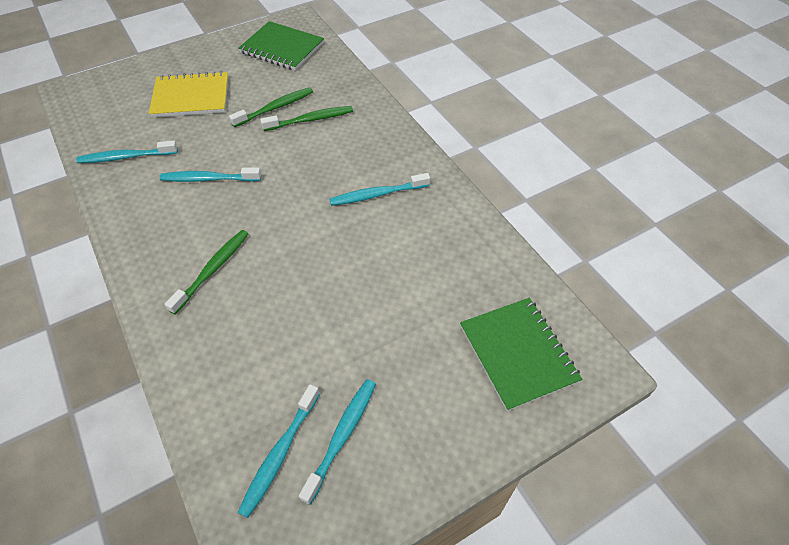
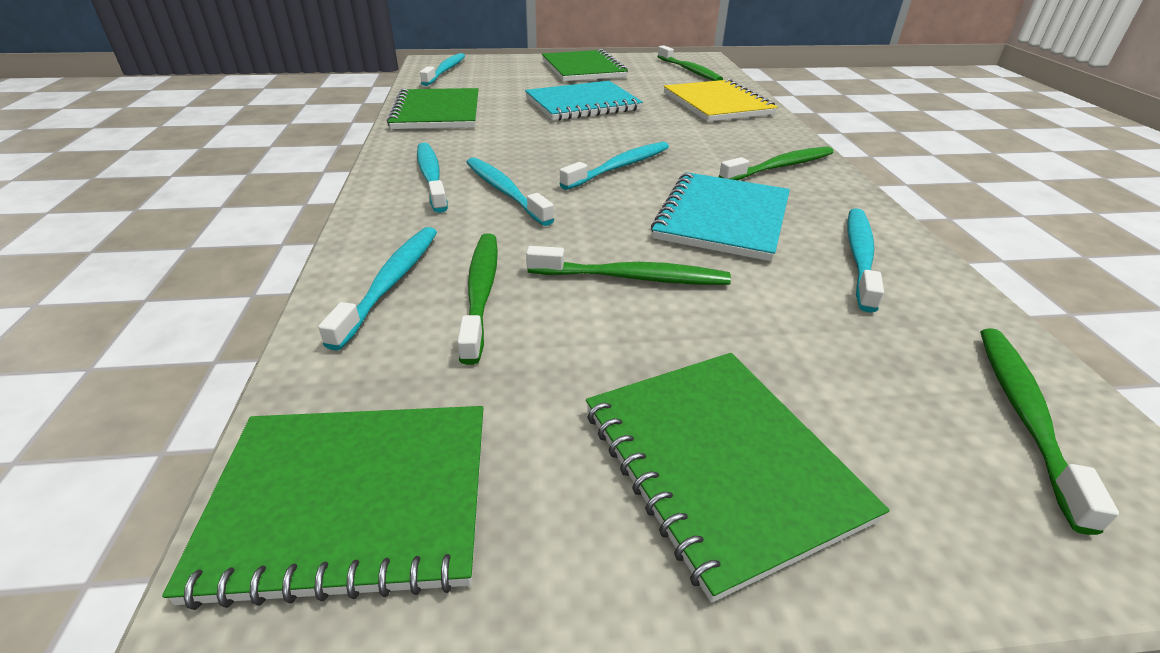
green notebook: [239,21,324,70] [460,298,582,411] = 2 -> [162,406,483,610] [387,88,478,129] [542,49,628,81] [586,353,890,603] = 4
green toothbrush: [165,230,248,314] [229,87,313,127] [260,106,353,131] = 3 -> [457,233,498,365] [526,246,731,285] [657,45,723,81] [719,146,834,180] [980,328,1119,535] = 5
turquoise notebook: none = 0 -> [525,81,643,121] [651,172,790,261] = 2
turquoise toothbrush: [76,140,178,163] [160,168,261,182] [237,384,320,518] [299,379,376,505] [329,173,430,206] = 5 -> [318,227,437,351] [417,143,448,213] [420,53,465,86] [466,157,554,226] [559,141,669,190] [847,208,884,313] = 6

